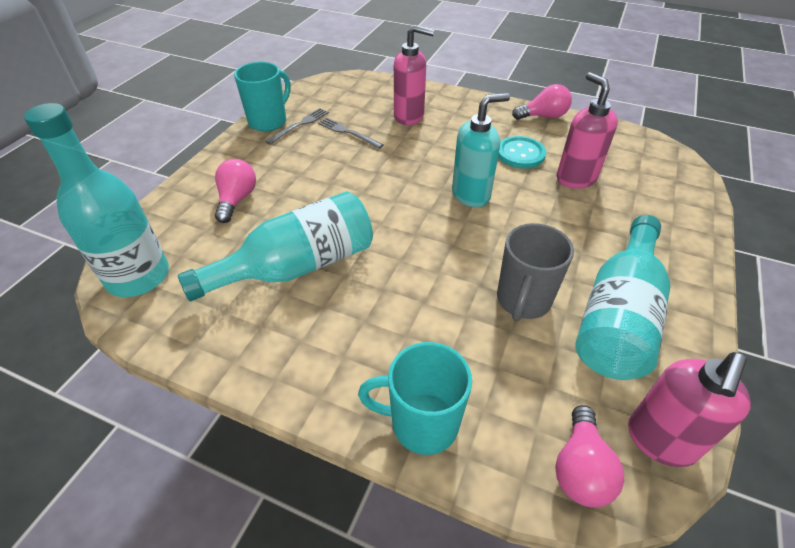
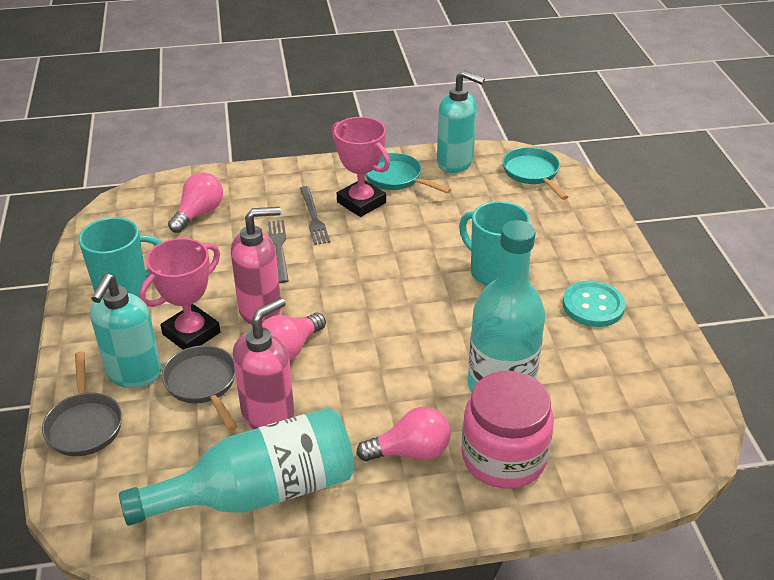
grey mug: [497,223,574,322] = 1 -> none = 0
grey pan: none = 0 -> [42,352,122,456] [162,345,238,431] = 2
pink jar: none = 0 -> [462,371,554,489] = 1
pink soap dispenser: [394,25,434,125] [557,72,618,189] [628,352,751,467] = 3 -> [231,207,281,325] [233,298,295,429] = 2
pink trophy: none = 0 -> [139,238,220,350] [332,117,390,217] = 2
turquoise bottle: [24,103,169,297] [178,191,373,301] [575,215,671,380] = 3 -> [119,408,355,526] [468,220,545,393] = 2
turquoise pan: none = 0 -> [365,152,451,193] [502,147,568,200] = 2
turquoise soap dispenser: [452,93,510,207] = 1 -> [90,274,162,388] [437,70,485,173] = 2

